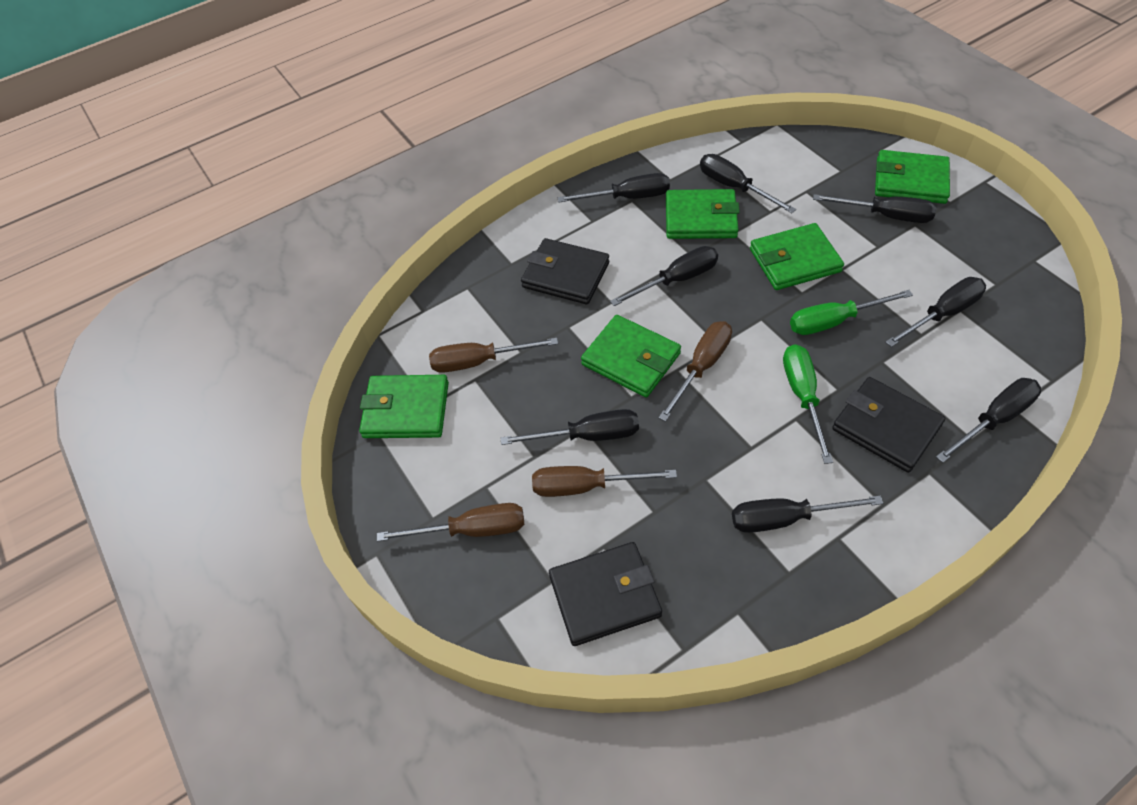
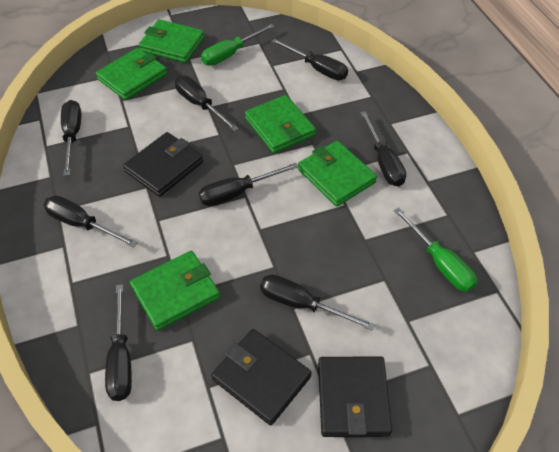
brown screwdriver: [377,503,524,542] [429,338,558,373] [532,466,677,497] [658,321,732,422] = 4 -> none = 0

